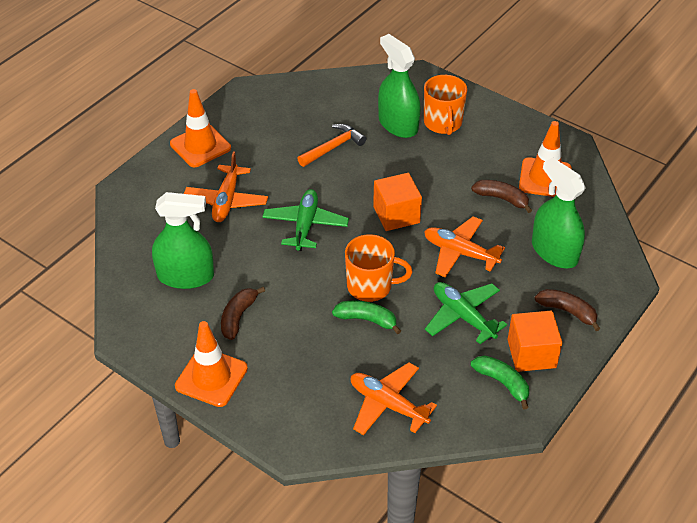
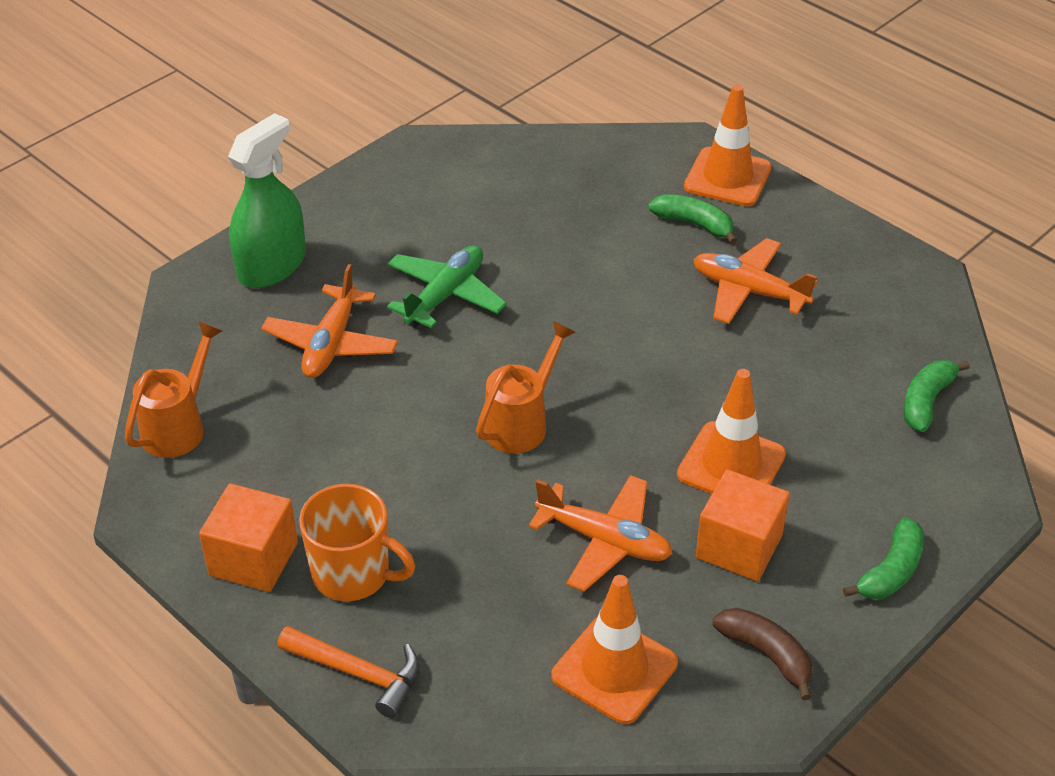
brown banana: [221,287,265,340] [471,180,532,213] [535,289,600,331] = 3 -> [713,608,813,700] = 1
green banana: [332,300,401,334] [471,355,529,409] = 2 -> [648,194,737,244] [843,517,924,599] [904,360,970,432] = 3
green plane: [263,189,349,251] [425,282,507,344] = 2 -> [387,245,507,328] = 1
green spray bottle: [152,192,214,289] [378,34,421,138] [532,157,586,268] = 3 -> [228,113,306,288] = 1
orange mug: [345,234,412,302] [424,75,467,135] = 2 -> [299,484,415,601] = 1
orange watering can: none = 0 -> [125,322,223,458] [476,321,575,454] = 2

